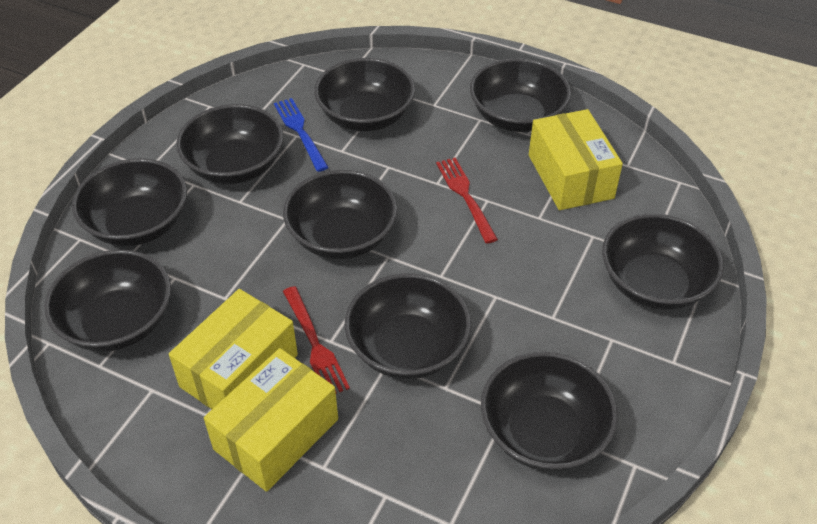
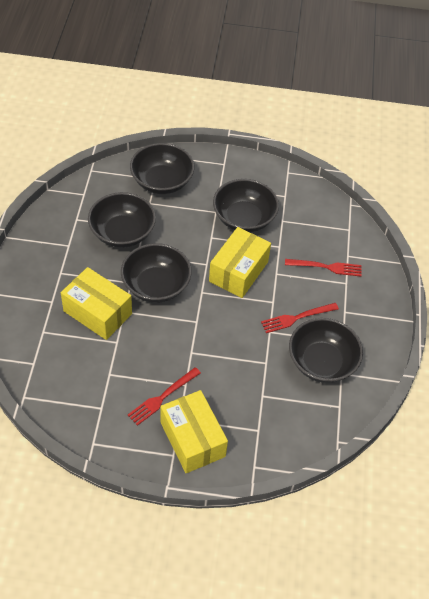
black bowl: [44,250,171,352] [72,158,187,246] [176,104,284,184] [283,170,397,259] [314,58,415,131] [345,273,471,379] [470,58,571,132] [481,352,618,471] [602,214,724,310] = 9 -> [88,192,156,248] [121,243,192,303] [130,143,194,194] [213,179,279,232] [289,318,363,383] = 5
blue fork: [274,98,329,172] = 1 -> none = 0
red fork: [283,286,350,394] [436,158,498,244] = 2 -> [128,367,201,426] [261,303,339,333] [285,259,362,276] = 3

